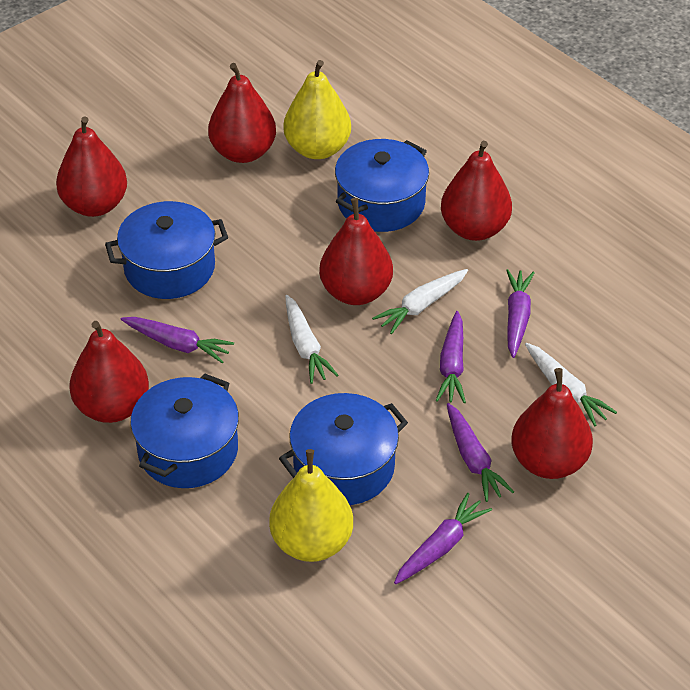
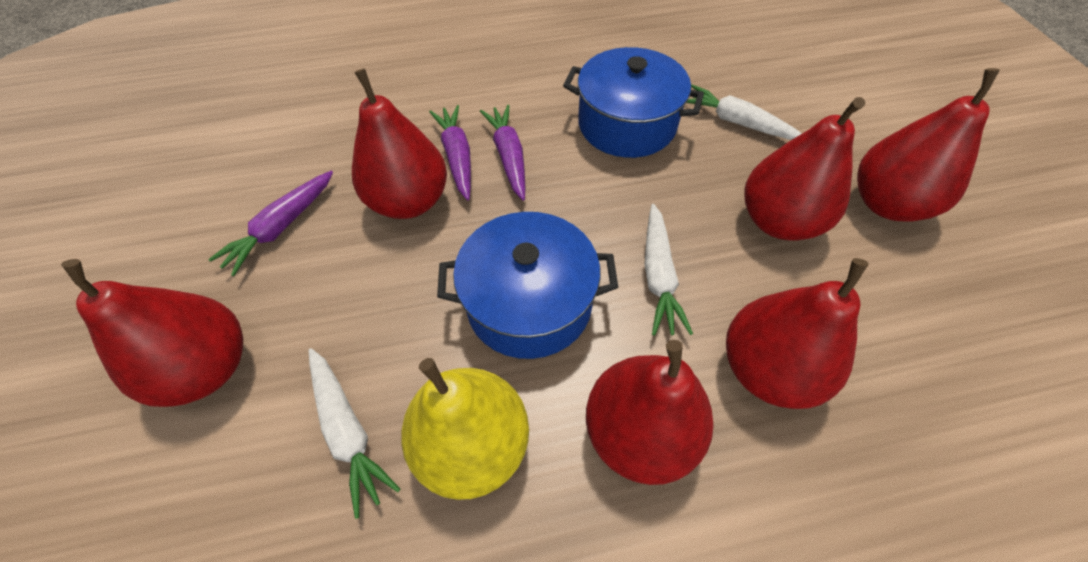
blue pot: [105,201,228,299] [130,373,239,488] [279,393,408,505] [335,139,429,232] = 4 -> [437,212,618,359] [563,47,704,158] = 2
purple carrot: [121,317,234,363] [394,493,492,584] [436,311,466,403] [447,403,514,502] [506,269,535,358] = 5 -> [208,171,333,276] [429,105,471,200] [480,105,525,200] = 3
yellow pear: [269,449,353,562] [283,60,351,159] = 2 -> [401,358,529,500] = 1

